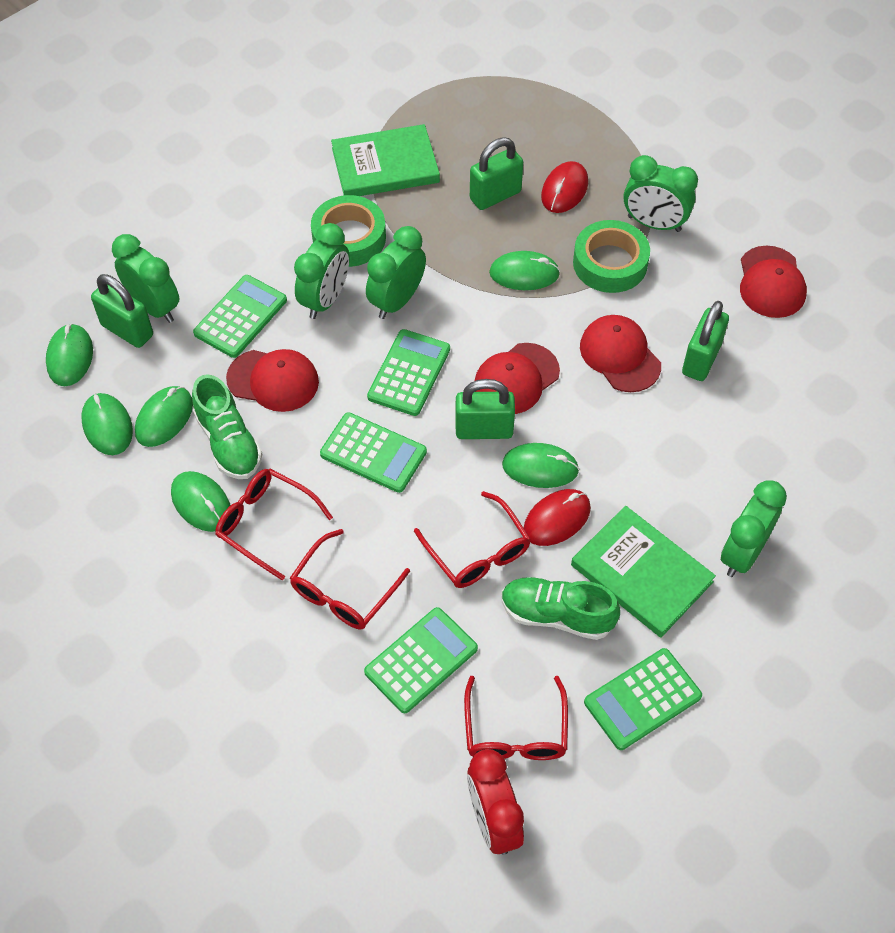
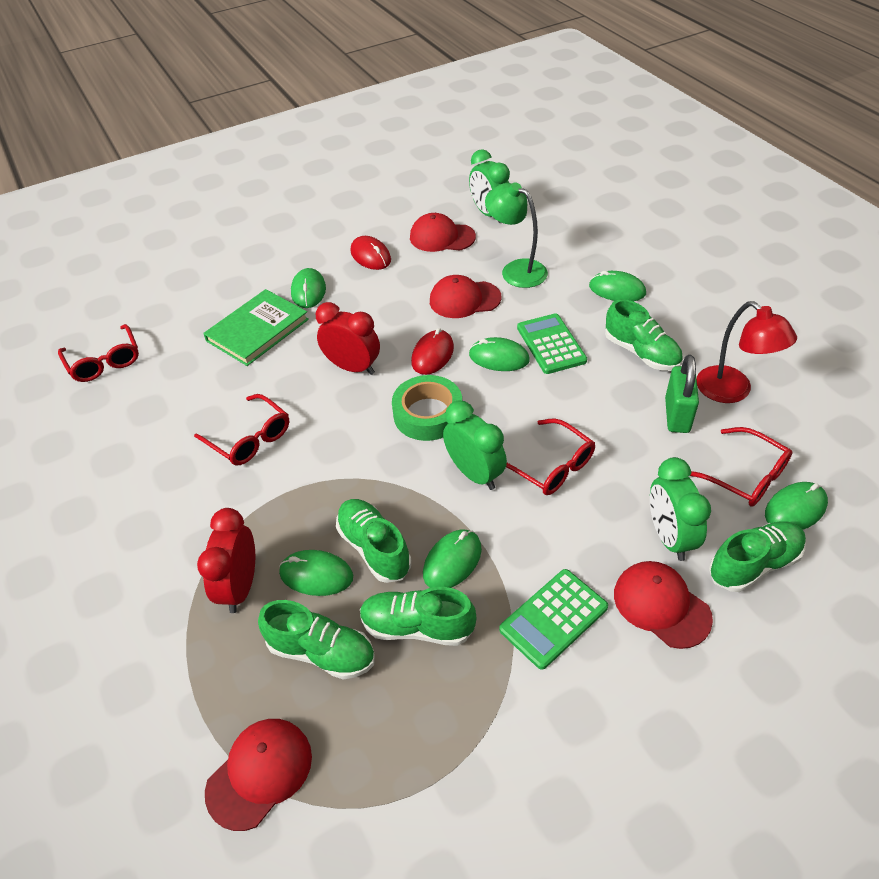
green book: [331,124,440,196] [571,506,716,638] = 2 -> [203,289,309,366] = 1
green calculator: [193,275,287,358] [320,412,427,493] [364,607,478,713] [367,329,450,416] [584,648,702,750] = 5 -> [499,569,608,670] [517,313,587,374] = 2
green clock: [112,234,179,323] [294,223,349,319] [366,226,426,319] [624,155,698,232] [721,480,787,577] = 5 -> [443,401,507,490] [469,149,510,223] [650,457,711,561] = 3
green lamp: none = 0 -> [485,182,548,288] = 1
green padlock: [91,274,153,348] [455,379,515,439] [470,137,523,210] [682,301,729,381] = 4 -> [665,355,699,433] = 1
green shoe: [192,374,262,479] [501,577,620,640] = 2 -> [258,600,375,679] [336,499,411,583] [360,587,476,646] [605,299,683,371] [709,521,806,592] = 5
green tape: [311,195,386,267] [573,220,650,293] = 2 -> [392,375,462,441] = 1
red clock: [467,749,524,855] = 1 -> [197,508,255,613] [316,302,380,375] = 2
red lamp: none = 0 -> [697,301,797,403] = 1

